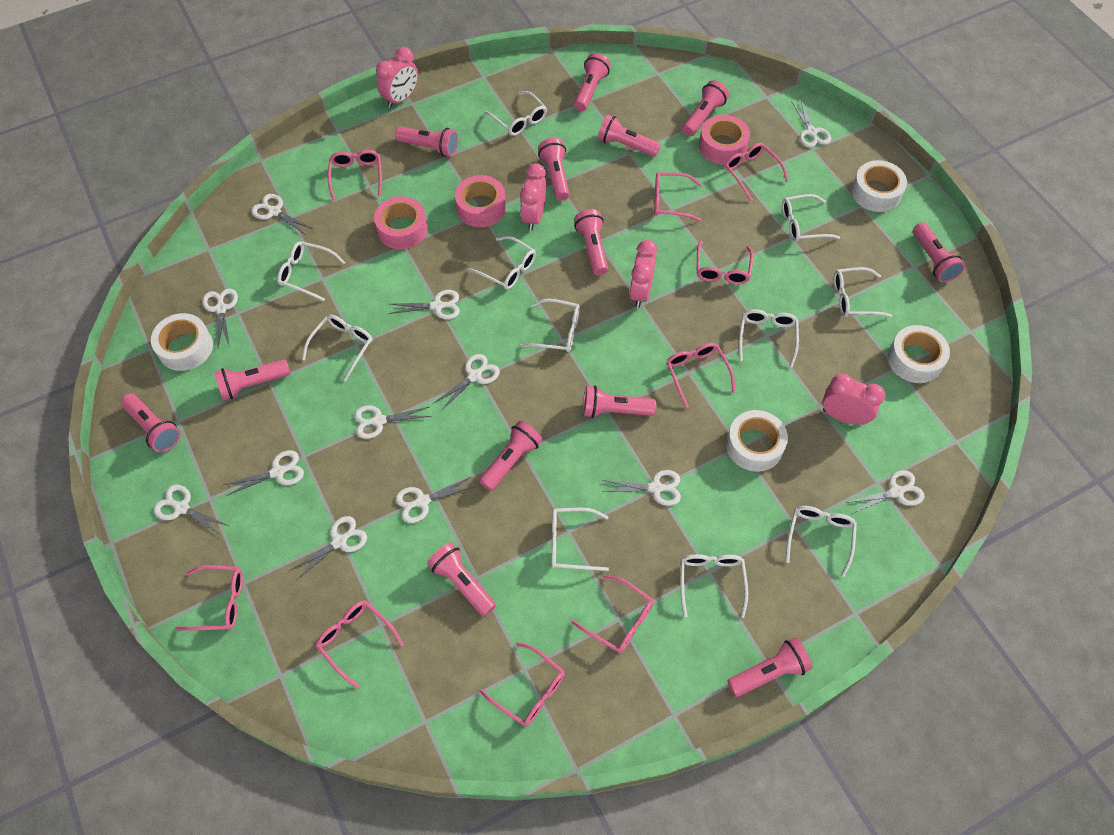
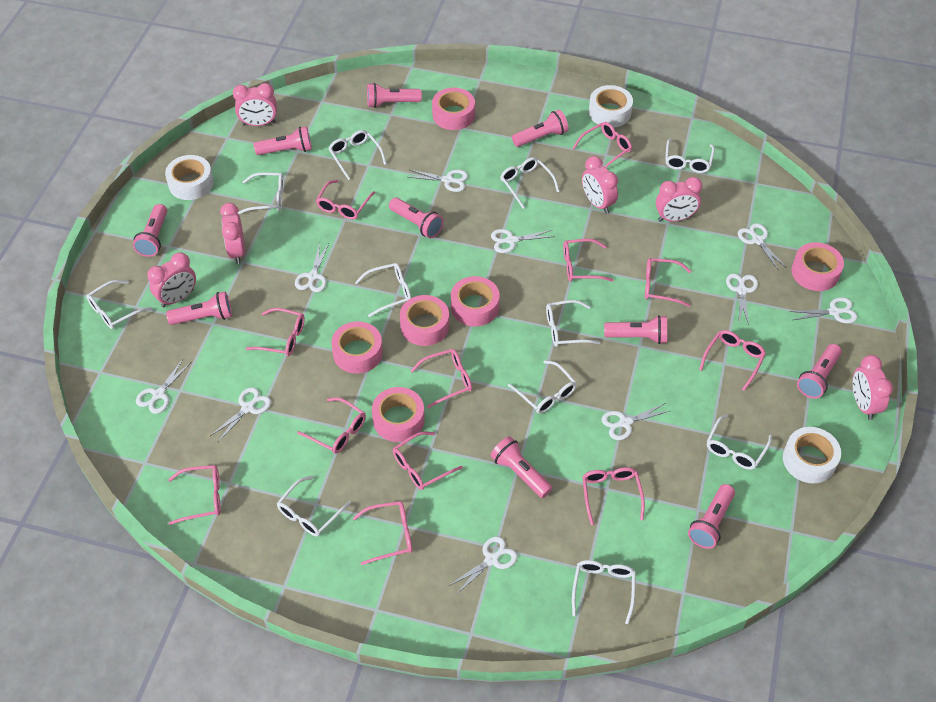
pink clock: [376,47,418,108] [520,163,546,231] [629,240,658,308] [823,374,885,425] = 4 -> [147,252,196,307] [220,203,245,264] [233,83,277,126] [582,156,618,214] [656,177,702,222] [853,355,893,420] = 6
pink flashlight: [121,394,181,452] [214,359,290,401] [395,127,458,157] [427,542,496,617] [479,421,542,491] [538,138,570,201] [574,53,611,111] [574,209,608,276] [583,386,656,418] [598,115,661,157] [682,80,729,136] [727,638,812,697] [913,222,965,282] = 13 -> [133,204,167,257] [166,292,232,325] [254,126,312,155] [367,83,422,108] [389,197,443,238] [490,436,552,498] [512,110,569,147] [604,315,667,344] [688,484,735,549] [797,344,842,399] = 10
pink glasses: [175,565,243,631] [316,600,404,689] [328,150,382,200] [479,642,565,726] [572,576,654,653] [654,172,702,222] [666,343,735,408] [697,241,754,285] [724,143,789,201] = 9 -> [168,465,221,525] [246,308,305,356] [297,397,366,454] [316,180,375,220] [353,501,412,565] [393,432,463,490] [411,349,472,409] [563,239,613,281] [572,122,632,168] [582,467,645,525] [645,258,691,307] [699,330,766,391] = 12
pink tape: [374,196,428,249] [455,175,506,227] [699,115,750,165] = 3 -> [331,321,383,374] [372,387,425,442] [400,295,449,346] [432,88,475,130] [451,276,500,326] [792,242,844,291] = 6
white scissors: [154,485,229,536] [202,288,238,348] [224,450,304,496] [251,194,313,234] [289,516,367,580] [354,406,432,439] [388,290,460,319] [396,477,476,523] [434,354,500,411] [602,470,681,506] [791,100,831,148] [846,470,925,514] = 12 -> [136,359,191,414] [210,387,271,442] [295,243,329,292] [409,170,468,192] [449,536,517,595] [491,229,555,253] [602,403,669,440] [726,274,758,325] [738,223,787,271] [790,297,857,323] = 10
white tape: [151,313,213,371] [726,410,788,472] [851,160,907,212] [888,325,950,383] = 4 -> [165,155,214,200] [589,85,633,128] [783,427,841,483] = 3

